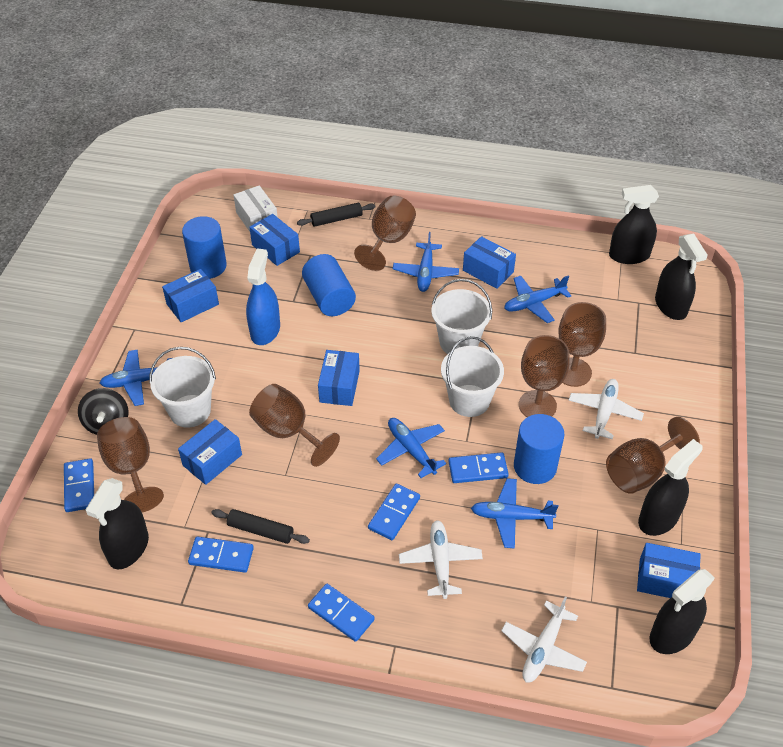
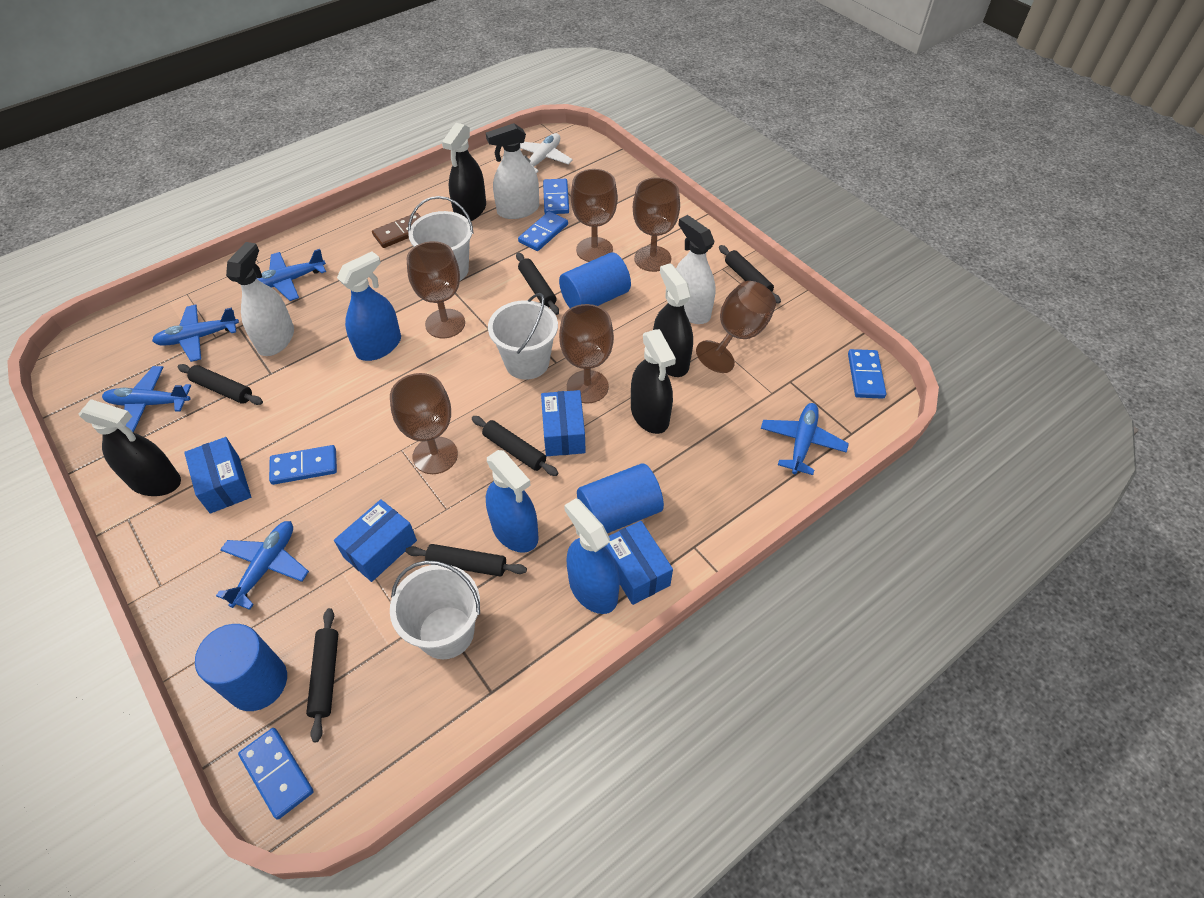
black rolling pin: [211,509,310,544] [297,203,375,227] = 2 -> [177,364,263,405] [306,608,338,742] [406,544,527,577] [472,416,558,476] [516,252,559,315] [719,245,781,304] = 6
black spinning top: [78,388,129,435] = 1 -> none = 0
black spray bottle: [86,478,149,569] [609,185,659,264] [638,439,703,536] [650,569,715,654] [655,233,708,320] = 5 -> [79,399,181,496] [442,123,486,221] [631,329,676,434] [653,263,693,377] = 4
blue box: [162,269,219,322] [178,419,242,485] [249,214,300,266] [318,350,360,406] [463,236,516,289] [637,543,701,598] = 6 -> [184,437,251,514] [334,499,417,582] [541,390,586,456] [605,521,673,605] = 4
blue spray bottle: [246,248,280,345] = 1 -> [337,252,401,361] [486,450,539,553] [564,498,620,614] = 3
brown domino: none = 0 -> [372,213,421,248] = 1
white box: [234,185,278,232] = 1 -> none = 0
white plane: [399,520,483,599] [501,597,587,682] [569,379,644,439] = 3 -> [520,133,573,173] = 1
white spray bottle: none = 0 -> [226,242,294,356] [486,123,539,219] [676,215,716,324] = 3

